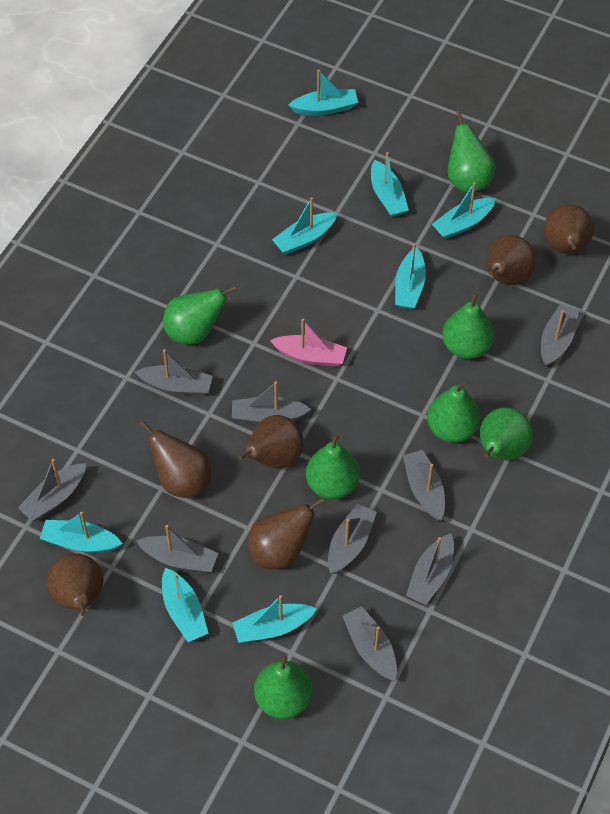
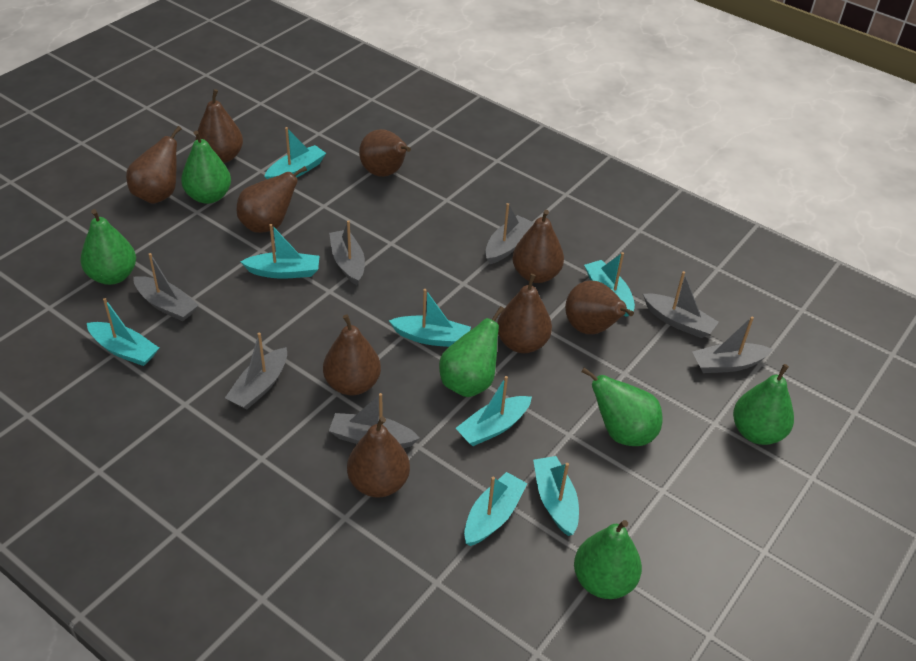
brown pear: [46,553,103,616] [140,421,211,498] [238,415,304,468] [248,498,325,569] [486,235,536,285] [544,205,594,254] = 6 -> [126,126,182,204] [195,89,243,163] [237,166,307,233] [323,314,381,395] [347,417,410,498] [359,129,411,177] [497,274,552,353] [512,210,564,283] [565,280,634,334] = 9
green pear: [163,285,237,344] [254,655,313,719] [306,434,360,499] [427,382,481,443] [442,293,494,359] [448,110,496,193] [480,407,533,460] = 7 -> [80,209,136,285] [181,131,231,204] [439,306,504,397] [574,520,642,599] [581,368,662,446] [733,364,794,445] = 6
grey boat: [18,459,86,521] [135,349,213,396] [136,525,218,573] [232,381,311,424] [328,504,377,574] [343,606,397,681] [403,450,445,521] [406,533,454,605] [541,304,579,367] = 9 -> [133,253,199,321] [225,333,287,410] [329,220,365,285] [329,393,420,448] [485,203,534,264] [643,271,719,338] [693,317,773,373] = 7
pink boat: [270,319,347,367] = 1 -> none = 0

